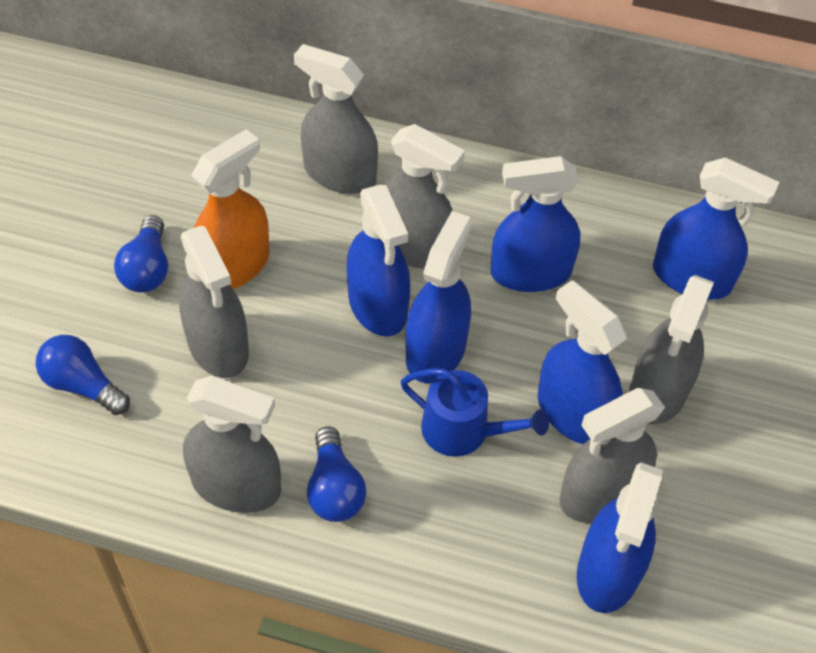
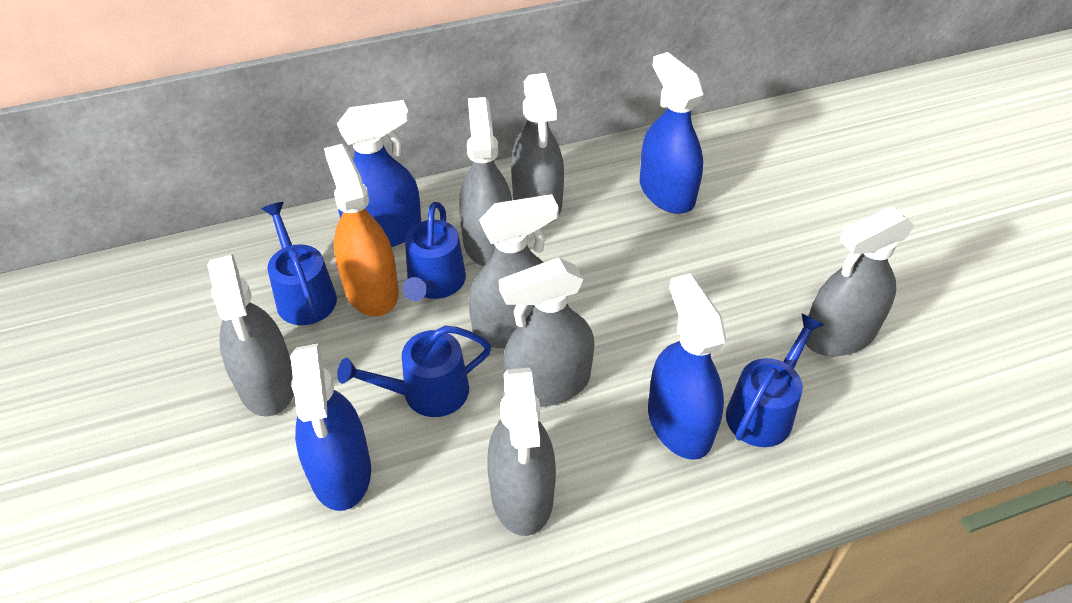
blue light bulb: [36,335,130,415] [114,215,168,293] [307,427,366,522] = 3 -> none = 0
blue spray bottle: [347,185,410,336] [406,211,472,383] [490,156,580,292] [538,280,627,444] [577,462,663,613] [653,157,779,300] = 6 -> [290,343,371,511] [337,100,421,247] [640,52,704,214] [648,273,726,460] = 4
blue watering can: [400,368,549,457] = 1 -> [262,202,337,325] [337,326,491,417] [403,202,466,301] [726,313,824,447] = 4
grey spray bottle: [179,226,249,378] [183,376,281,513] [294,44,378,194] [383,124,465,269] [560,388,665,523] [629,275,714,424] = 6 -> [207,255,294,417] [459,97,512,266] [468,194,559,348] [487,368,556,536] [499,257,594,407] [511,73,564,224] [806,206,915,356] = 7

